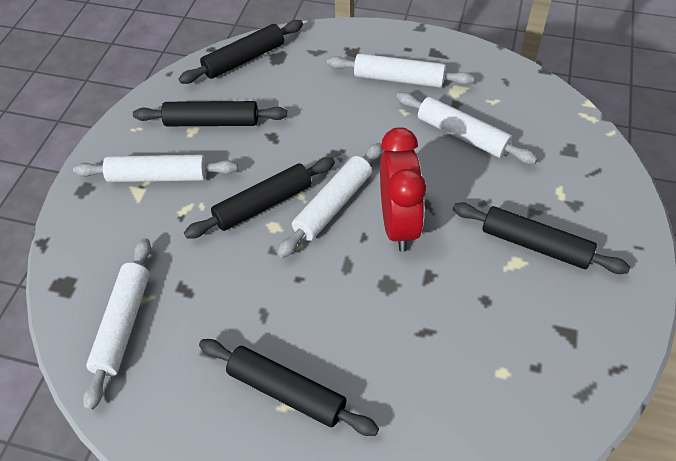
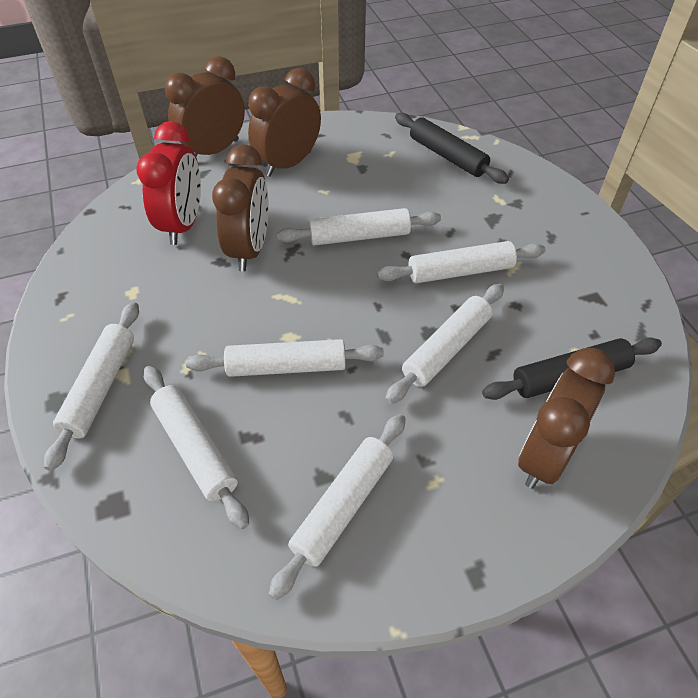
black rolling pin: [133,101,287,126] [179,20,303,84] [184,157,335,239] [199,339,379,436] [453,202,630,274] = 5 -> [395,113,509,184] [482,337,662,400] = 2
brown clock: none = 0 -> [165,56,245,157] [212,144,269,271] [248,68,321,177] [518,348,615,489] = 4
white rolling pin: [73,155,238,182] [83,238,151,411] [277,143,382,258] [327,53,474,88] [396,92,538,164] = 5 -> [44,302,139,471] [144,366,249,529] [186,339,384,377] [269,414,406,600] [277,208,441,246] [377,241,545,283] [385,284,504,404] = 7

